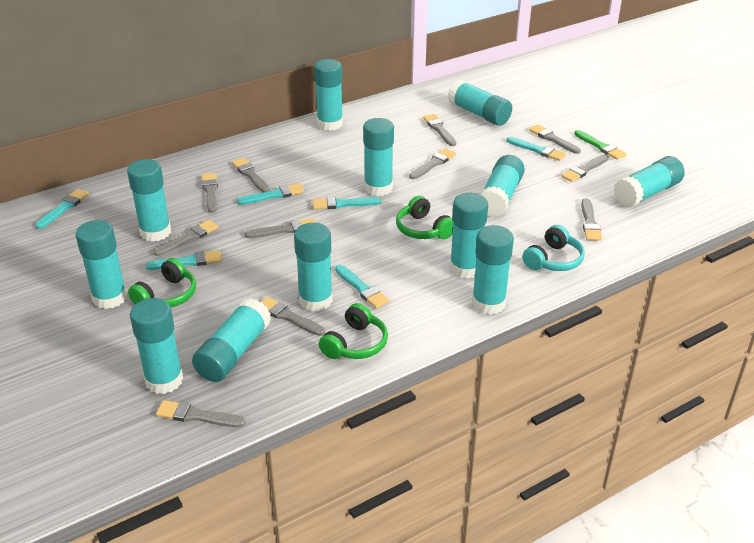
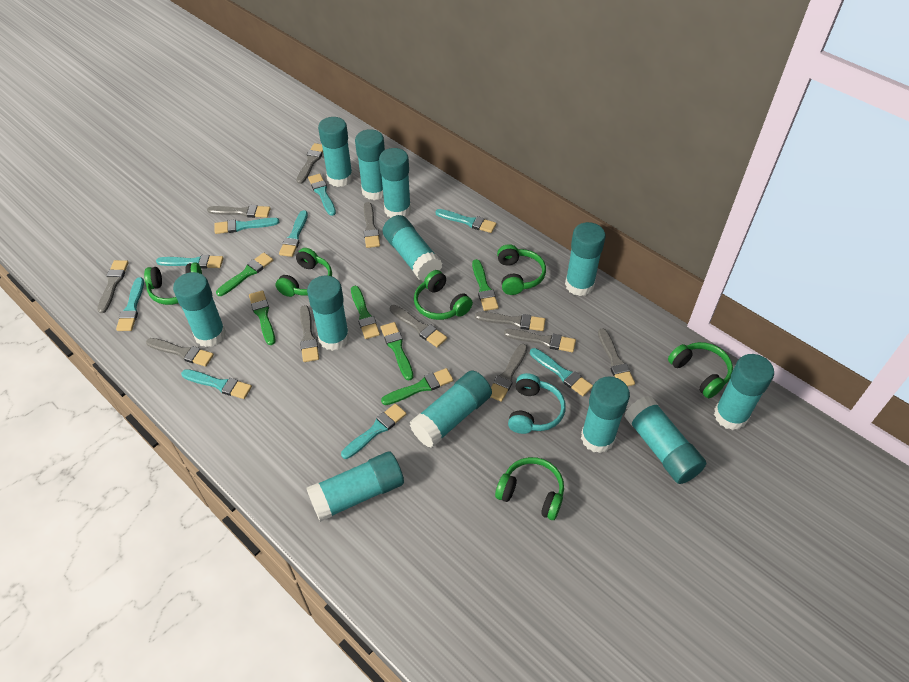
green brush: [574,130,627,160] = 1 -> [216,253,273,296] [249,290,275,345] [351,286,380,339] [381,322,413,381] [381,368,453,405] [472,259,499,311] = 6
green headphones: [128,258,196,307] [319,303,388,359] [396,196,453,239] = 3 -> [144,262,202,305] [276,248,332,297] [414,270,473,320] [495,457,564,520] [497,244,546,295] [668,342,733,398] = 6
turquoise brush: [35,189,89,229] [146,250,222,270] [237,183,305,205] [313,197,381,209] [335,265,389,309] [507,137,566,161] = 6 -> [116,277,144,331] [156,255,223,269] [181,369,252,399] [215,218,279,234] [279,210,308,257] [308,174,336,216] [341,403,406,459] [435,209,496,233] [530,348,593,396] = 9

